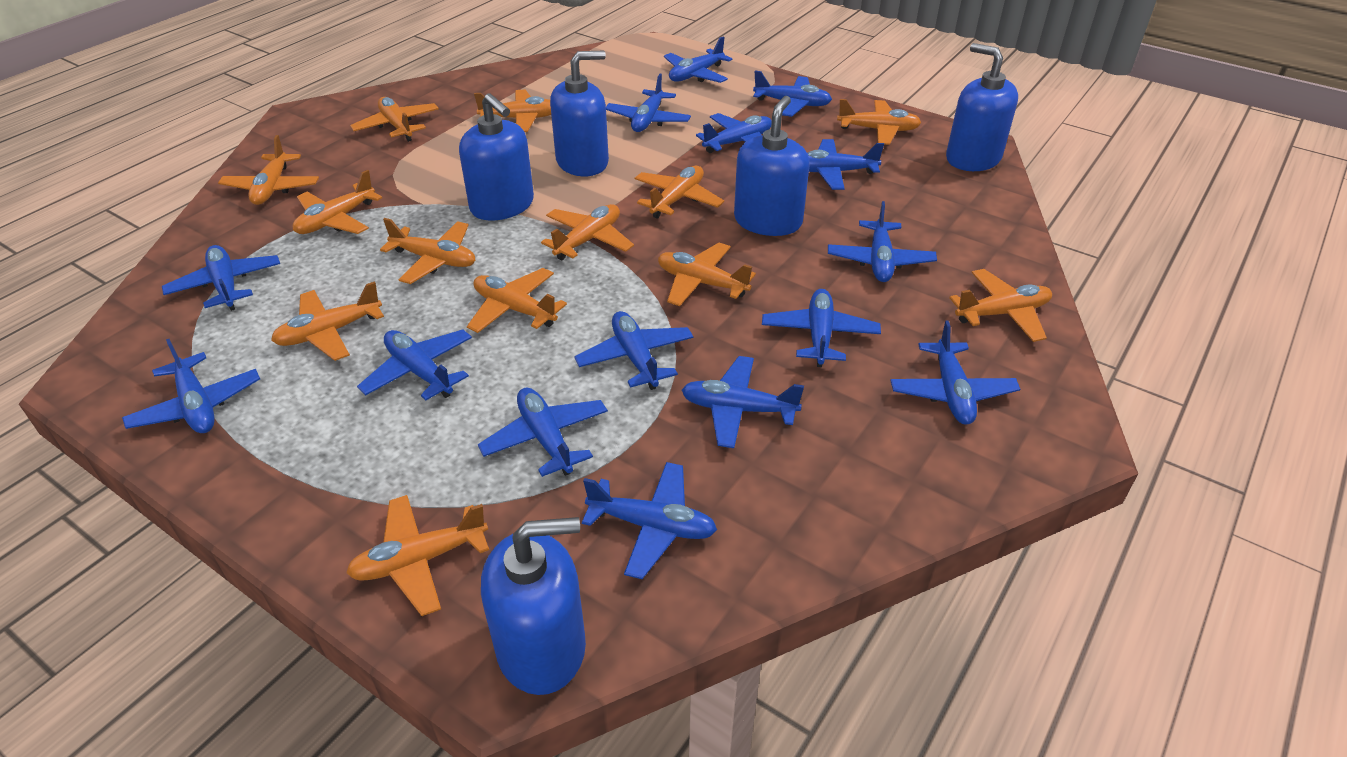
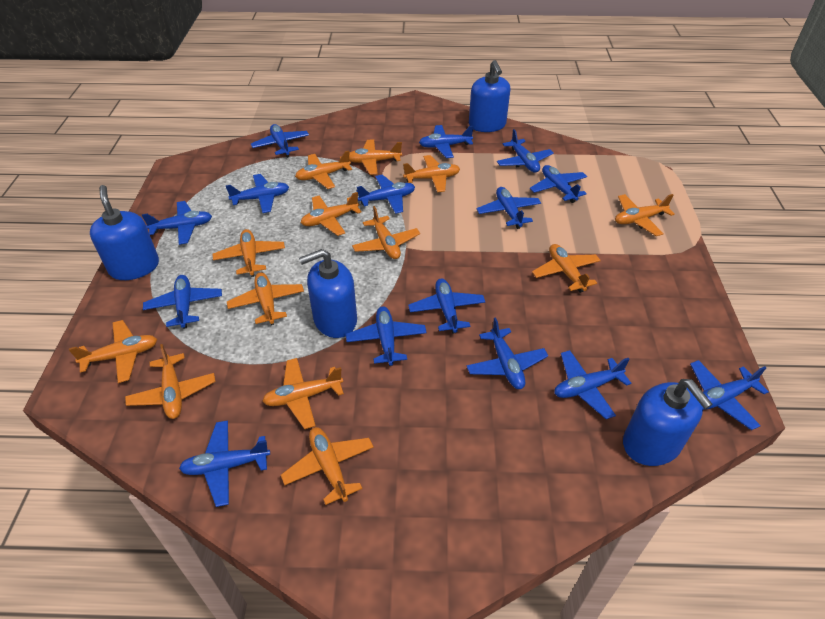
blue soap dispenser: [459,93,534,221] [481,517,586,695] [550,51,609,176] [734,96,810,236] [946,43,1018,171] = 5 -> [90,185,159,280] [299,249,357,338] [469,60,510,132] [623,379,713,466] = 4

